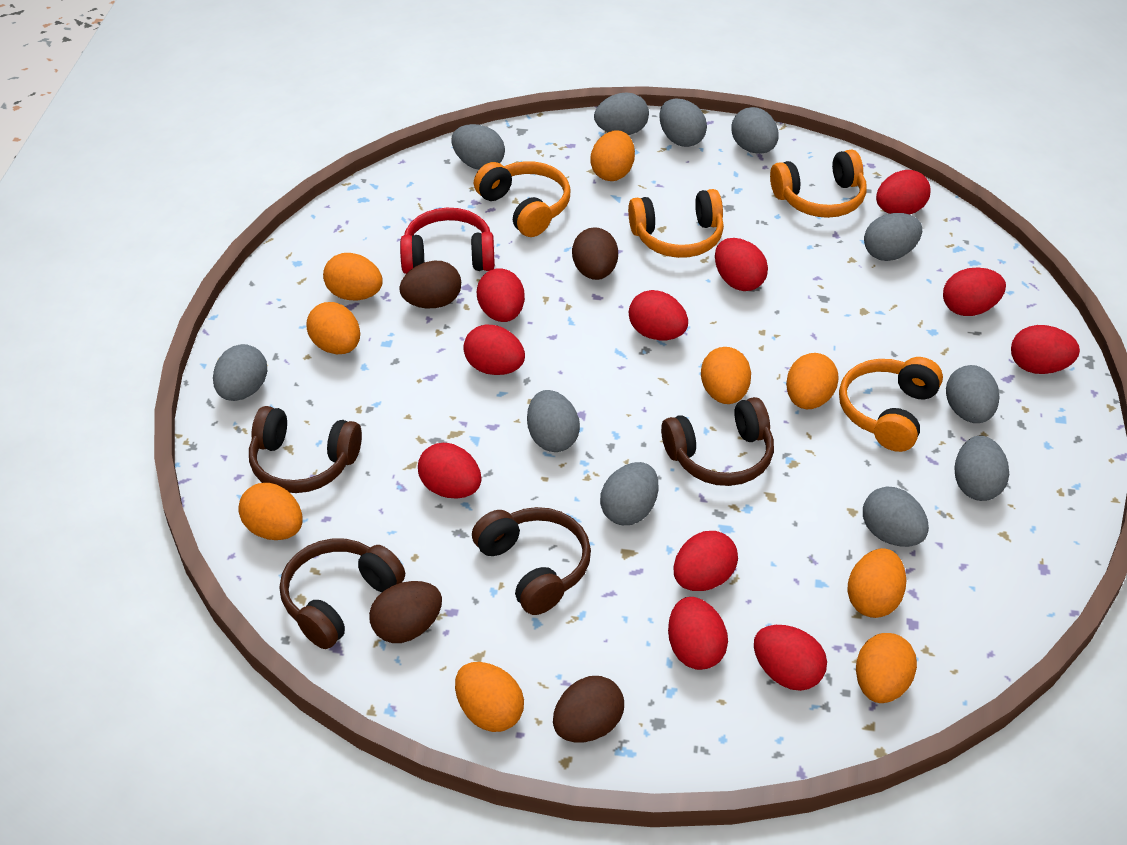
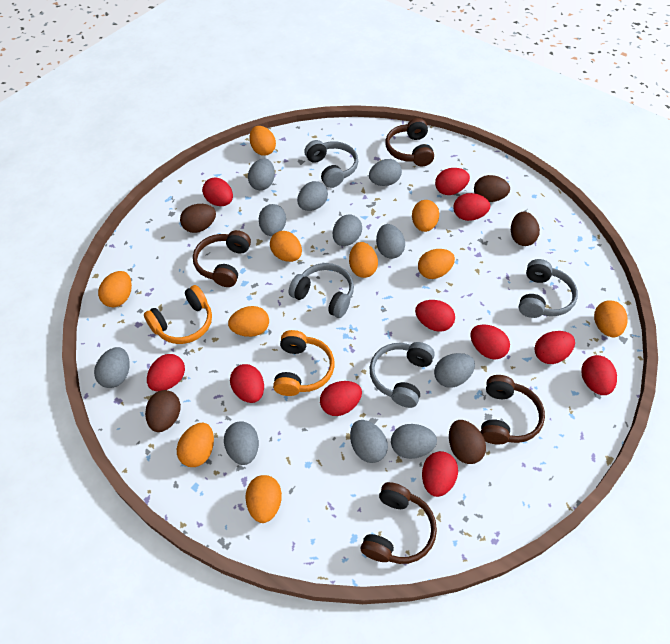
brown egg: [369,581,442,643] [399,261,461,308] [553,676,624,743] [572,227,618,280] = 4 -> [145,390,181,432] [180,204,216,233] [449,420,486,464] [474,175,510,202] [511,212,540,246] = 5
grey headphones: none = 0 -> [289,263,354,318] [304,140,358,188] [369,342,435,408] [519,259,578,318] = 4
orange egg: [239,483,302,540] [306,302,360,354] [323,253,383,301] [455,662,524,732] [590,130,635,181] [701,347,751,404] [786,353,839,409] [847,548,906,618] [856,633,917,703] = 9 -> [98,271,132,307] [177,423,214,467] [228,306,269,337] [245,475,282,523] [249,126,276,156] [270,231,302,262] [349,242,378,278] [412,200,439,232] [418,249,455,279] [594,300,628,337] = 10
orange headphones: [474,161,570,237] [628,189,724,258] [770,150,867,218] [839,357,943,452] = 4 -> [144,285,212,344] [273,330,335,396] = 2
red headphones: [400,208,495,274] = 1 -> none = 0

